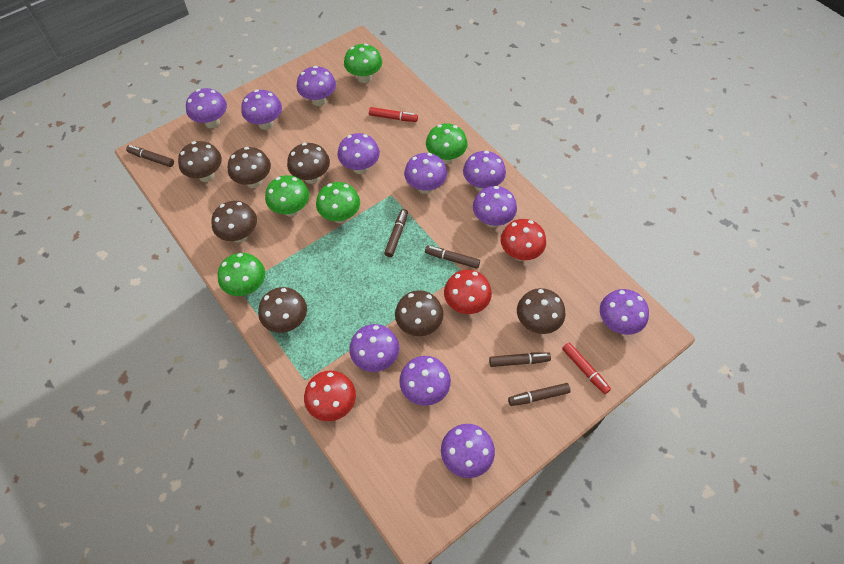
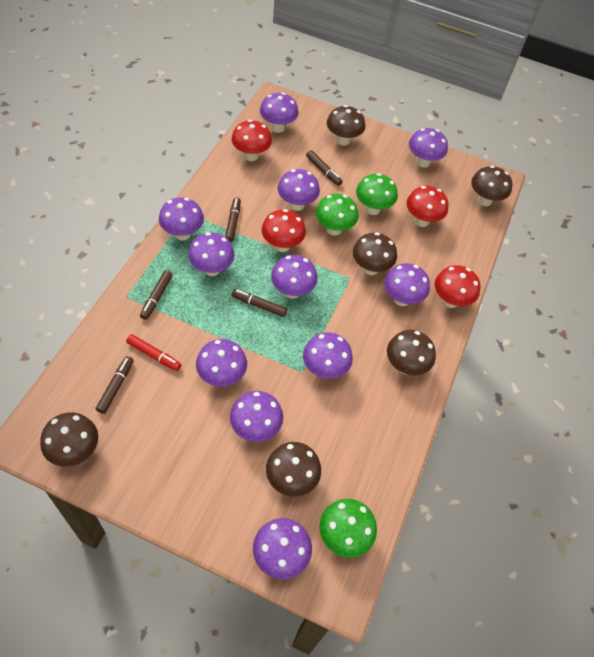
brown mushroom: [178,141,222,182] [211,201,257,243] [228,147,271,188] [258,287,307,333] [287,143,330,184] [395,290,444,336] [517,288,565,334] = 7 -> [40,412,98,467] [266,442,321,497] [327,105,365,146] [353,232,397,275] [387,330,436,375] [471,166,512,206] = 6
green mushroom: [218,253,265,296] [265,175,309,217] [316,182,360,223] [344,43,382,83] [426,123,468,164] = 5 -> [316,194,359,236] [319,499,377,558] [356,173,398,215] = 3
red marker: [369,107,418,122] [562,343,611,394] = 2 -> [126,334,181,371] = 1
red mushroom: [304,371,356,421] [444,270,492,314] [501,219,546,261] = 3 -> [231,120,272,161] [262,209,306,252] [406,186,449,227] [435,265,480,308] = 4

